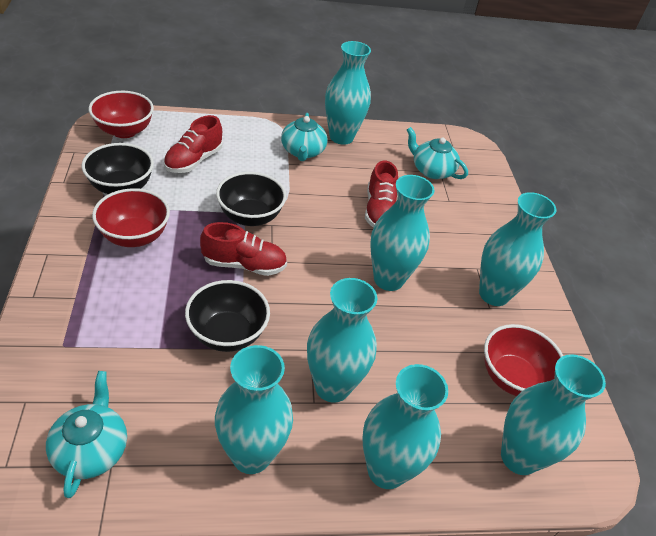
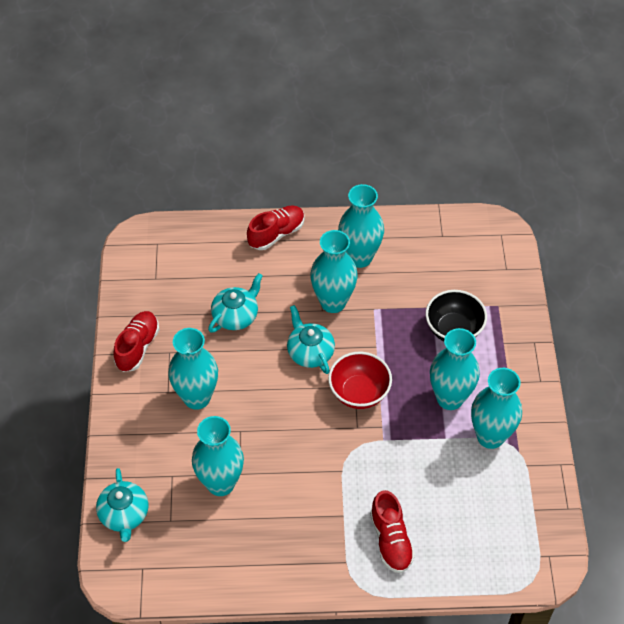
black bowl: [82,143,154,194] [185,280,270,352] [216,172,286,226] = 3 -> [426,290,487,341] = 1
red bowl: [89,91,154,138] [92,188,170,247] [484,324,563,396] = 3 -> [328,352,392,409] = 1
turquoise vase: [215,345,293,474] [307,278,378,403] [325,41,371,145] [362,364,448,489] [370,175,435,291] [479,192,556,306] [501,354,606,475] = 7 -> [168,328,218,410] [192,416,244,496] [310,230,358,313] [338,184,384,268] [430,328,480,410] [471,368,522,449] = 6

